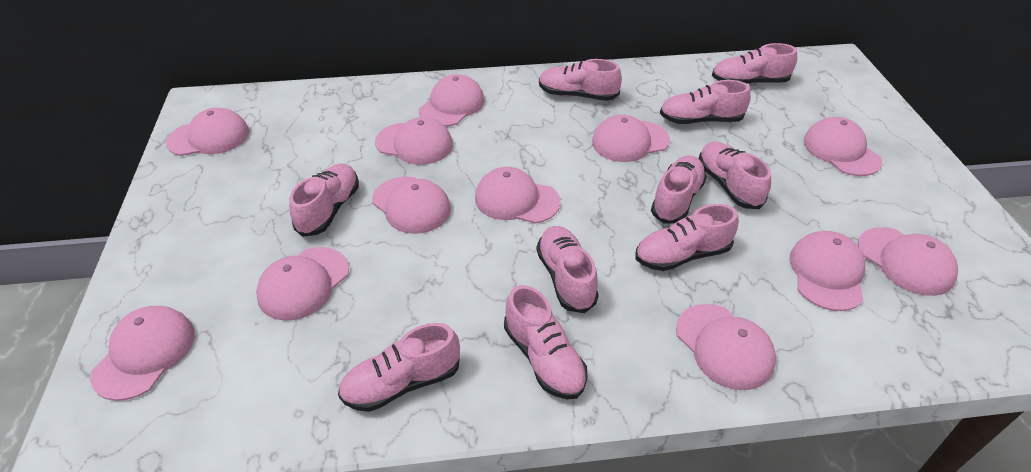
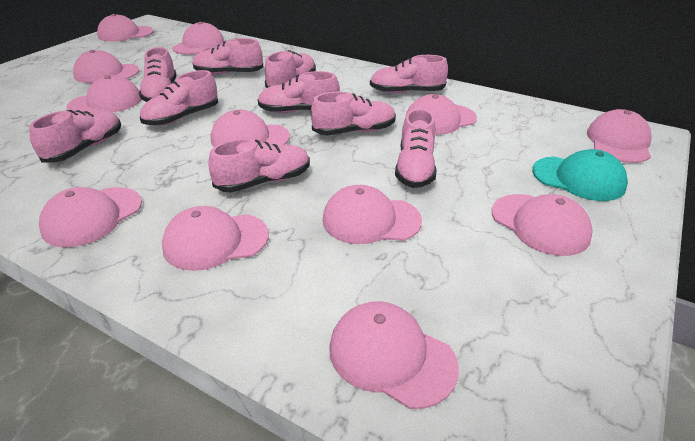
turquoise cap: none = 0 -> [532,149,628,201] = 1

